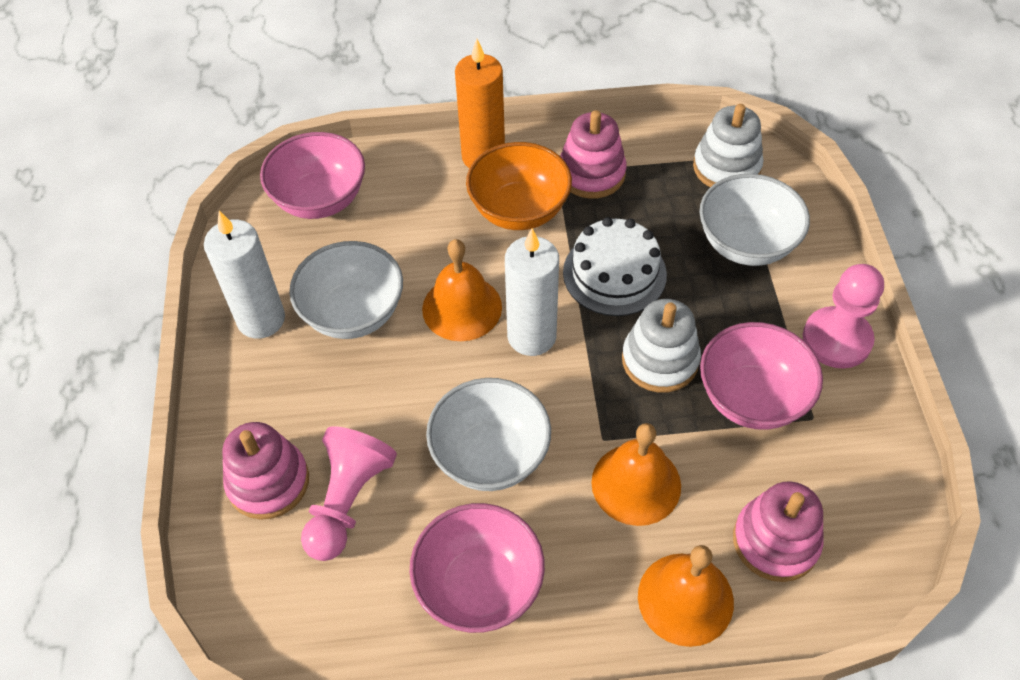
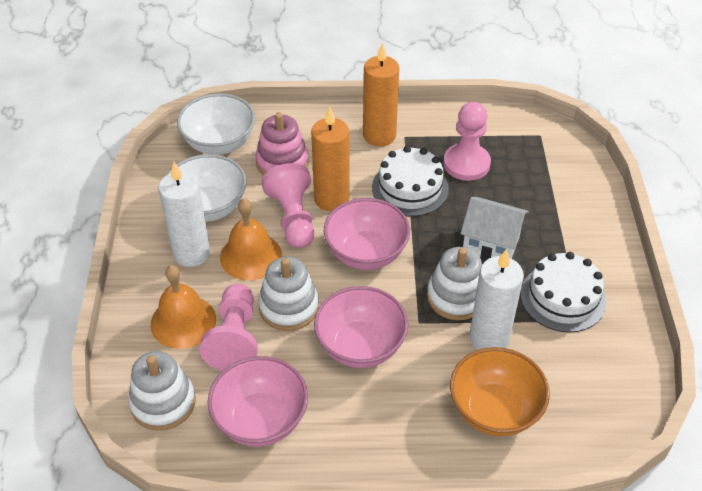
orange bell: [422,239,502,341] [591,423,681,526] [638,545,734,647] = 3 -> [151,265,216,349] [220,199,282,281] = 2
orange candle: [455,39,505,168] = 1 -> [311,107,350,211] [363,43,399,147] = 2
pink pawn: [301,426,397,561] [803,264,884,368] = 2 -> [200,283,258,371] [262,163,314,248] [443,102,491,181] = 3
pink stacking toy: [222,422,309,520] [560,110,627,199] [733,481,823,582] = 3 -> [255,112,309,175] = 1
white bowl: [289,241,403,339] [426,378,551,491] [699,174,810,266] = 3 -> [167,154,247,222] [177,93,255,155] = 2
white cake: [563,217,667,316] = 1 -> [372,146,449,217] [521,252,606,333] = 2
white house: none = 0 -> [460,197,528,261] = 1
white stacking toy: [622,299,701,393] [693,104,764,187] = 2 -> [128,351,196,431] [258,257,319,331] [427,247,482,321] = 3

